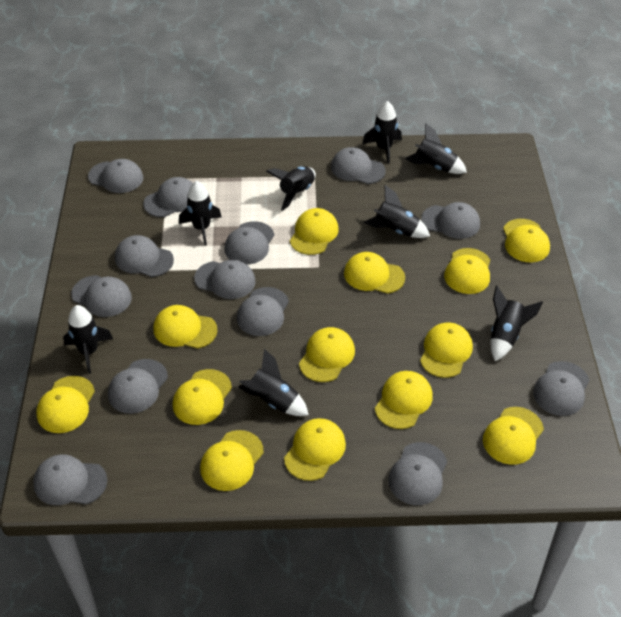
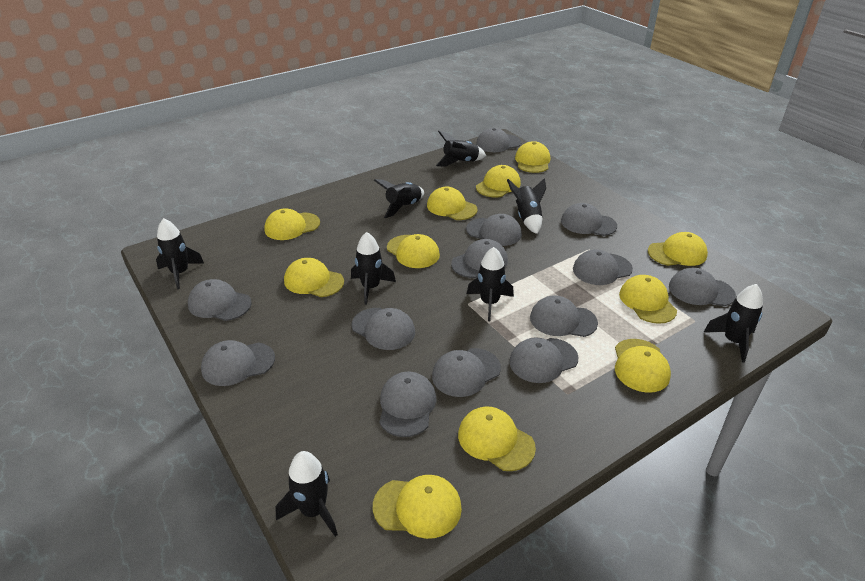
yellow cap: [36,376,95,433] [154,305,217,349] [173,369,232,425] [200,430,264,491] [284,418,346,481] [290,208,339,255] [299,327,355,382] [344,252,405,294] [375,371,433,429] [420,322,473,378] [444,248,490,294] [483,407,544,465] [503,219,550,262] = 13 -> [264,208,320,240] [284,258,344,297] [373,475,462,539] [387,234,440,268] [427,187,477,220] [458,407,536,471] [476,165,521,197] [515,141,550,173] [615,339,671,393] [619,275,677,324] [648,232,708,266] = 11

